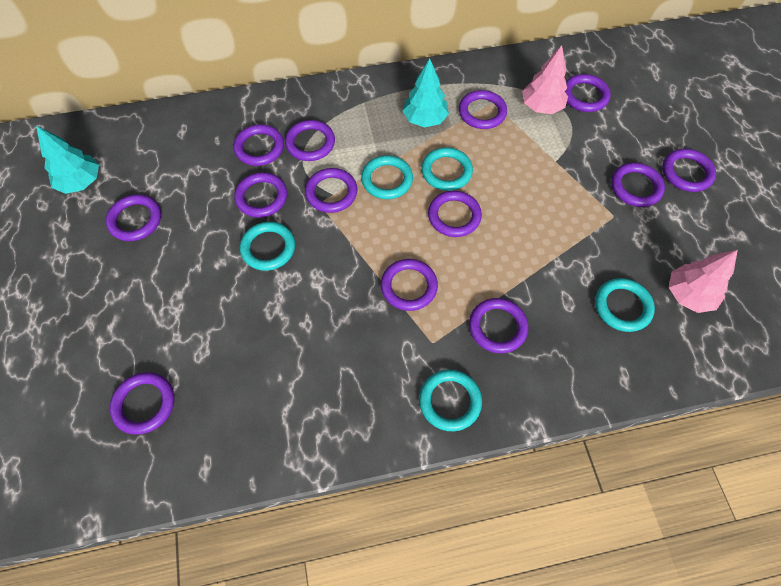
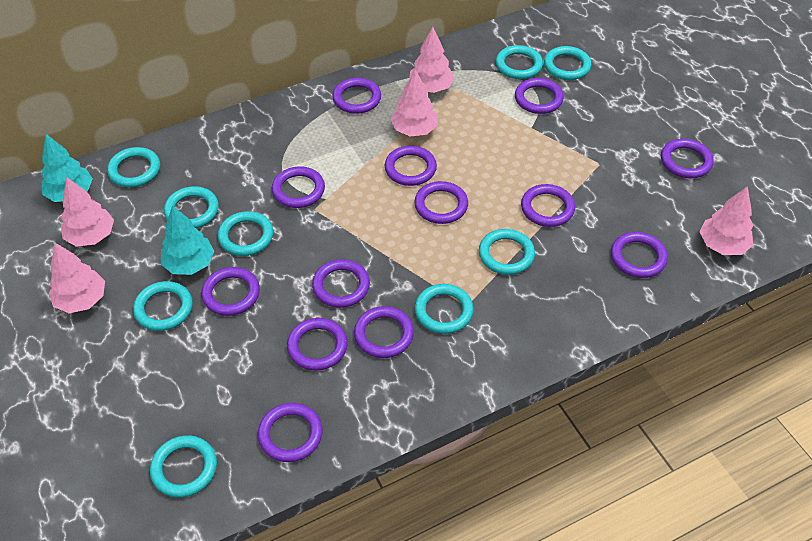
pink tree: [522,45,568,114] [669,250,738,313] = 2 -> [49,243,105,313] [61,177,114,247] [391,69,438,136] [409,27,455,93] [700,186,753,255] = 5
turquoise ring: [240,222,295,271] [361,156,413,199] [419,370,482,431] [421,147,473,191] [595,278,655,332] = 5 -> [107,147,160,187] [133,281,193,331] [150,435,217,498] [164,186,219,228] [218,211,273,256] [415,284,474,334] [479,229,535,275] [496,45,543,79] [544,46,591,80] = 9

